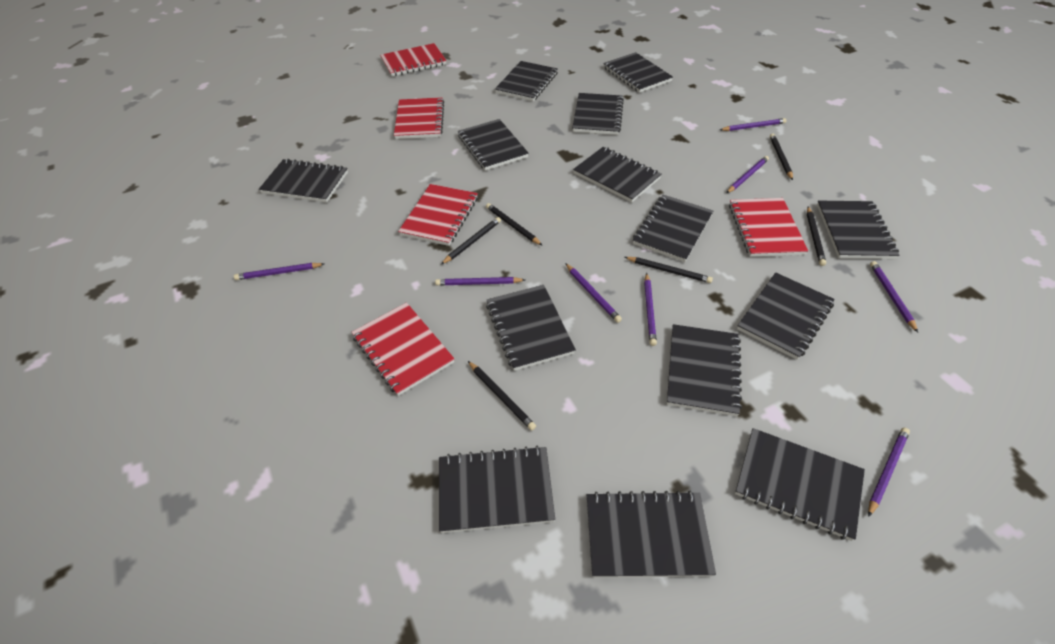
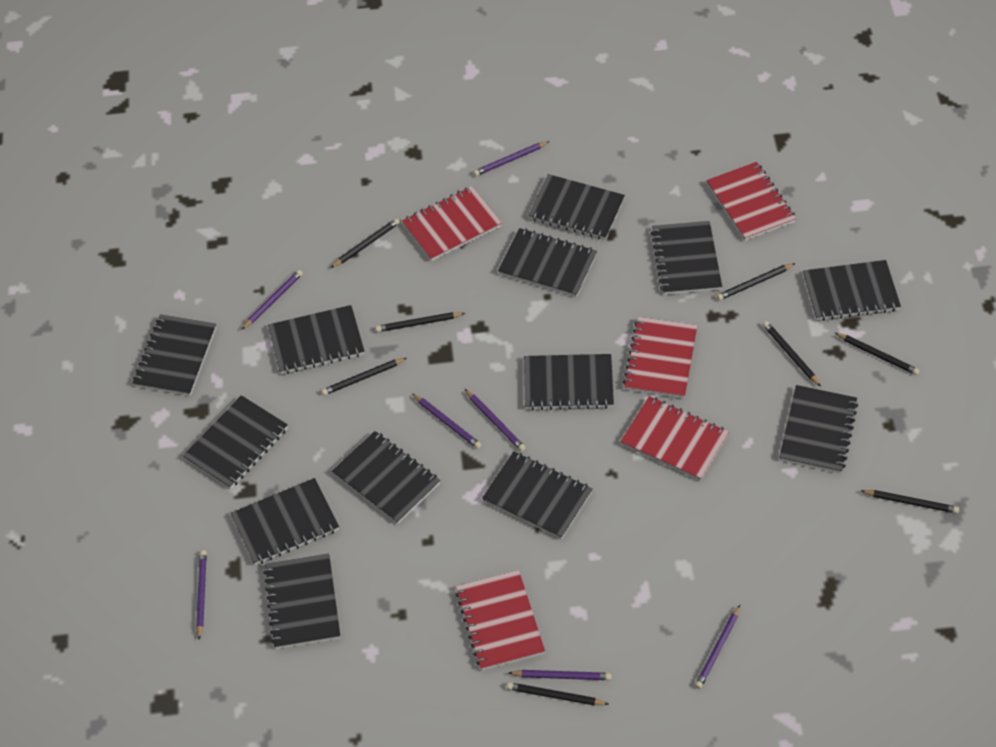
black notebook: [259,159,348,202] [439,446,555,533] [458,119,529,171] [486,285,576,371] [495,61,558,101] [572,93,624,135] [573,147,662,202] [587,491,716,578] [603,52,673,93] [633,195,713,262] [667,324,742,416] [735,428,865,541] [737,272,835,360] [817,200,899,259] = 14 -> [133,314,216,396] [183,395,288,489] [231,478,339,565] [263,554,340,649] [268,305,365,374] [332,431,440,524] [482,451,592,539] [498,228,597,297] [524,354,614,410] [528,174,625,240] [651,221,722,295] [779,385,858,474] [803,260,901,321] = 13
black pencil: [441,217,501,264] [468,361,536,431] [486,203,543,246] [625,257,713,283] [770,134,793,180] [807,207,826,266] = 6 -> [321,358,407,395] [331,218,400,268] [375,312,465,332] [507,682,609,706] [717,263,795,300] [763,321,821,387] [835,333,919,375] [861,490,959,514] = 8
purple pencil: [234,263,324,280] [435,277,525,285] [565,263,622,323] [644,273,657,346] [720,118,787,131] [727,156,769,193] [868,428,910,517] [870,261,918,332] = 8 -> [196,550,207,640] [241,270,303,330] [412,394,481,449] [465,389,526,451] [473,141,550,176] [509,670,611,680] [695,605,740,689] = 7

